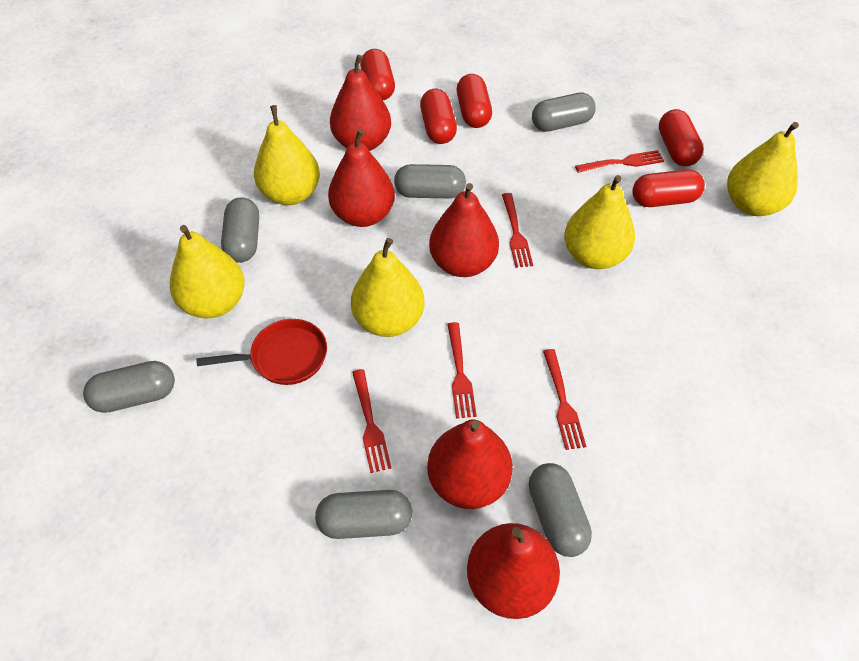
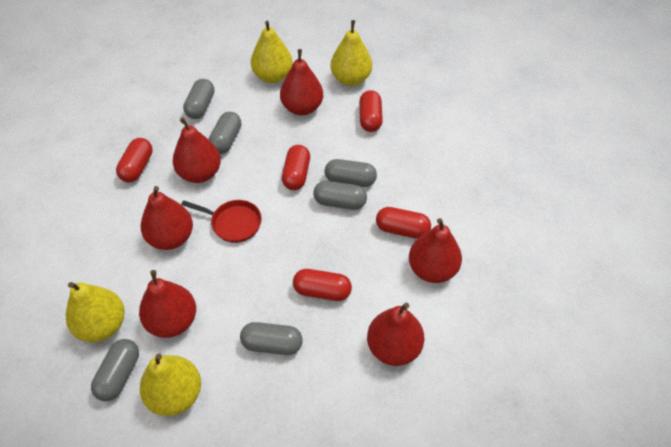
red fork: [352,369,391,473] [447,322,477,419] [502,193,533,268] [543,349,586,450] [575,150,664,173] = 5 -> none = 0
red pear: [328,129,395,227] [330,55,391,151] [427,419,513,509] [429,183,499,277] [467,523,560,619] = 5 -> [139,270,196,338] [141,186,193,250] [173,117,221,183] [280,49,323,116] [367,303,424,366] [409,218,462,283] = 6
yellow pear: [170,225,245,318] [254,105,320,205] [351,238,424,337] [564,175,635,269] [727,122,799,216] = 5 -> [66,282,125,342] [140,354,201,416] [251,21,293,83] [331,20,372,86] = 4

